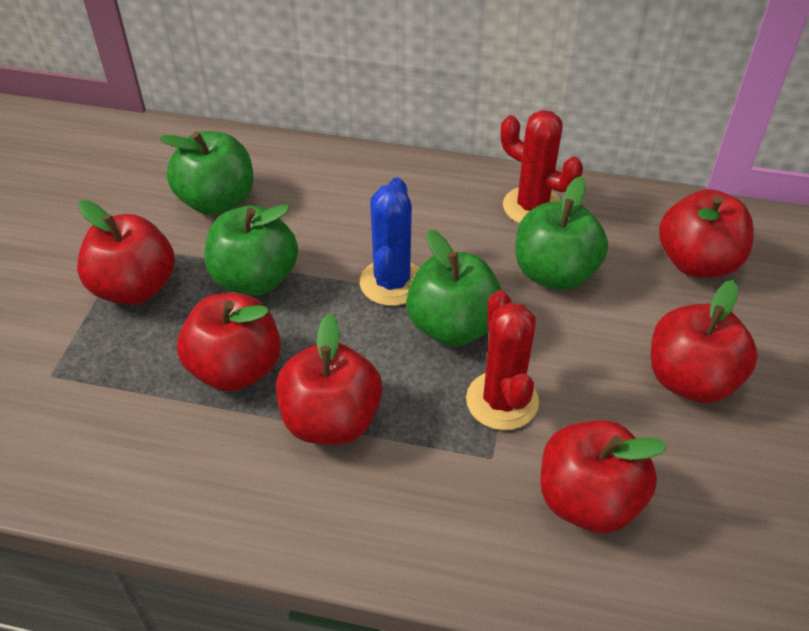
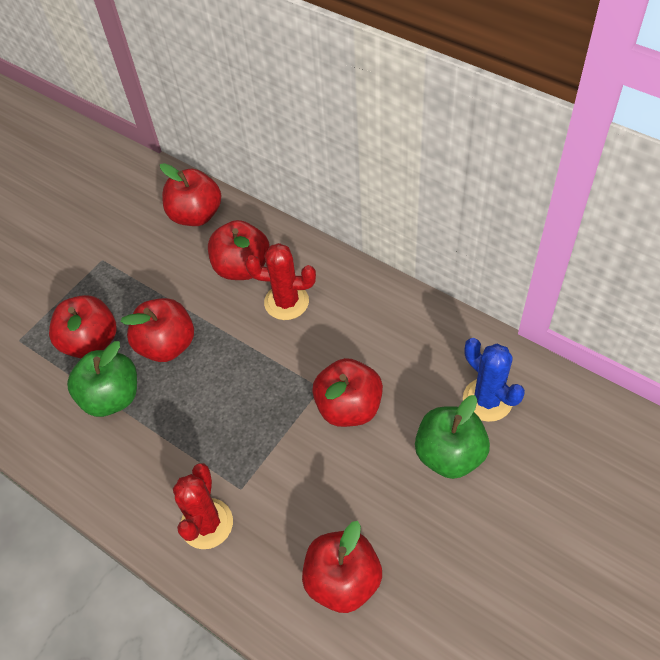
green apple: [159,131,253,215] [205,204,298,296] [406,230,502,347] [515,176,608,290] = 4 -> [67,341,137,417] [415,395,490,479] = 2

